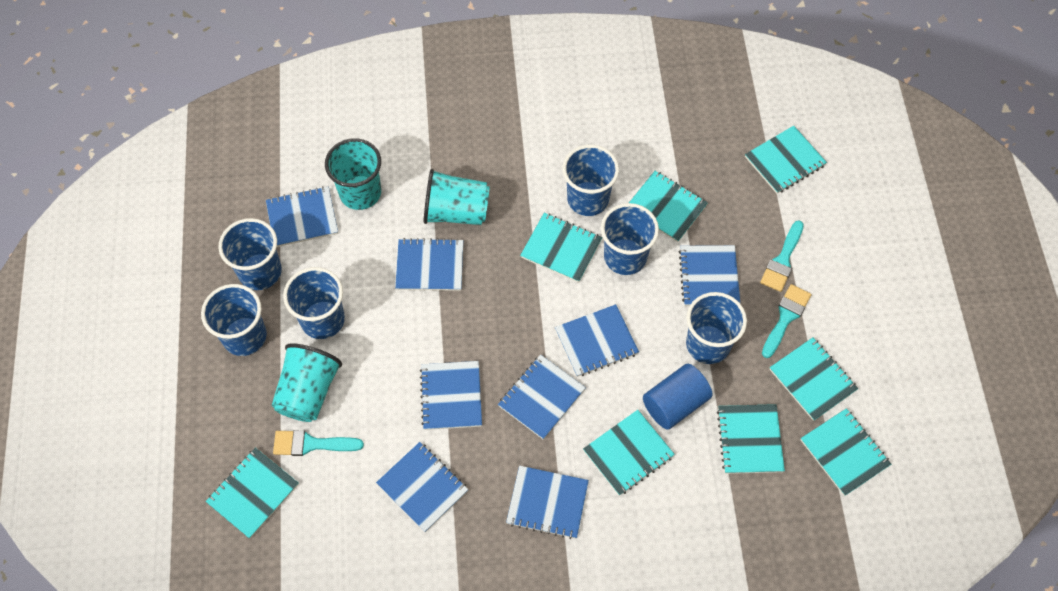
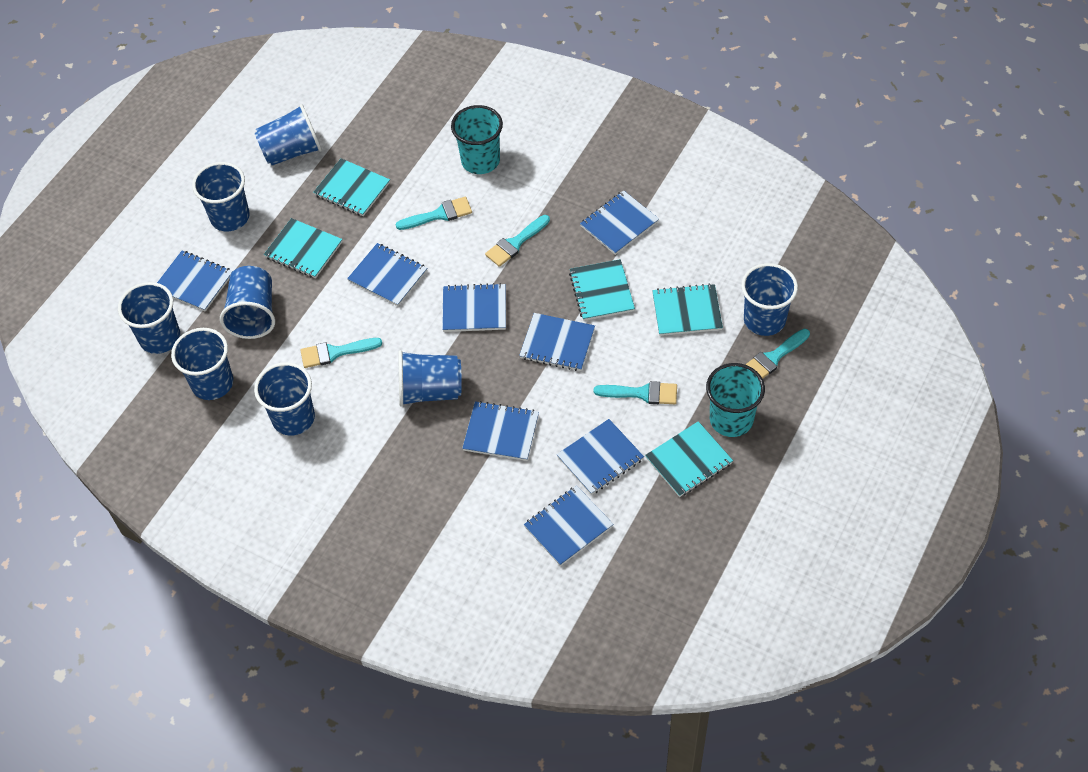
blue cup: [201,284,267,356] [218,218,282,290] [283,267,345,339] [563,145,619,216] [601,203,659,275] [686,292,747,364] = 6 -> [118,282,180,354] [171,328,233,400] [192,162,250,231] [220,266,275,339] [254,362,315,436] [255,104,322,165] [398,350,462,407] [741,263,798,336] = 8
blue cylinder: [643,364,713,430] = 1 -> none = 0
turquoise brush: [273,430,364,456] [760,220,804,292] [762,284,811,358] = 3 -> [300,338,382,368] [396,197,472,230] [485,215,550,267] [594,381,677,404] [745,329,810,379] = 5
turquoise cup: [272,343,342,422] [325,138,381,210] [424,169,490,225] = 3 -> [451,105,503,174] [706,363,765,437] = 2
turquoise notebook: [205,448,299,539] [520,213,602,283] [583,410,675,496] [629,171,708,242] [717,404,785,474] [745,126,827,194] [769,337,858,421] [801,408,891,496] = 8 -> [264,218,342,278] [313,158,390,216] [569,259,635,321] [645,421,733,497] [652,284,723,336] = 5

